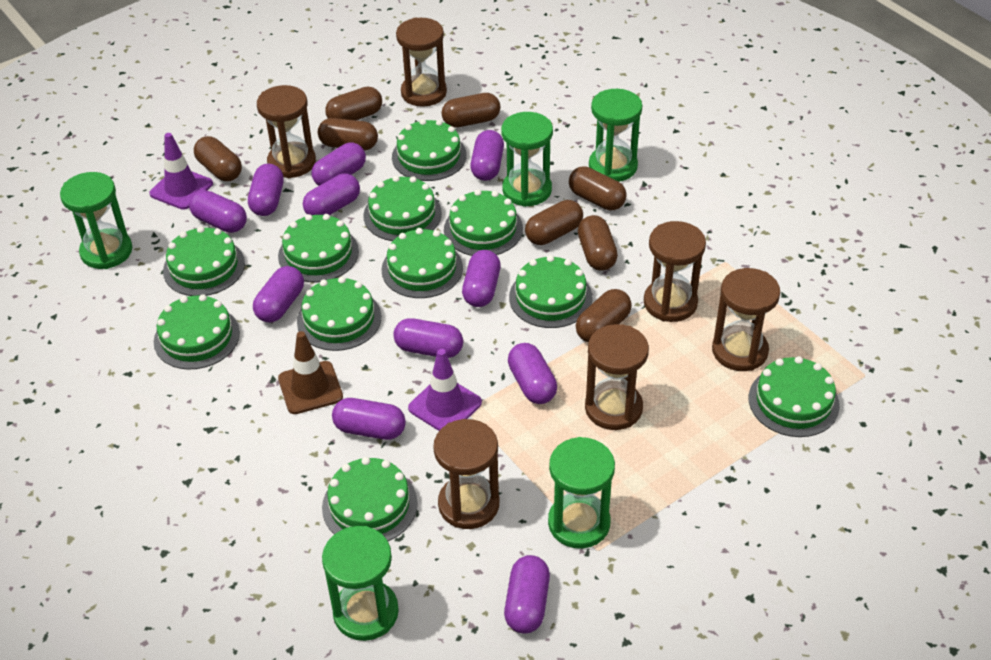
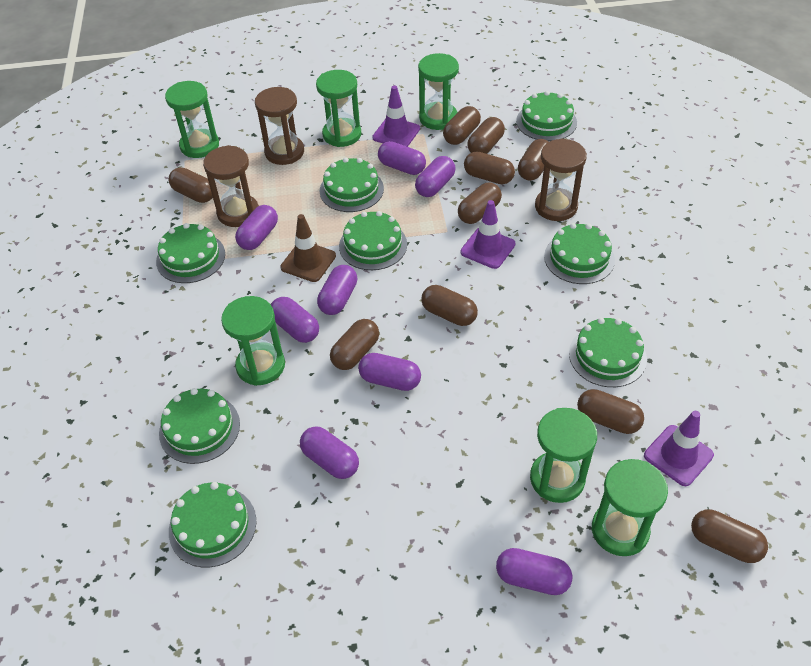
brown capsule: [194,136,242,181] [318,118,378,151] [325,86,382,120] [442,93,500,128] [525,200,583,245] [569,166,627,210] [576,289,632,342] [578,215,618,271] = 8 -> [169,167,213,203] [330,319,379,370] [421,285,478,326] [443,106,481,145] [458,183,502,224] [464,152,515,184] [467,117,505,154] [518,139,548,181] [577,389,644,434] [691,509,768,563] = 10
brown hourglass: [257,85,316,178] [396,18,447,107] [433,419,499,529] [585,324,649,430] [644,221,706,322] [712,268,780,371] = 6 -> [203,145,259,227] [255,87,304,165] [535,138,587,221] = 3
green cake: [154,294,240,370] [163,226,245,296] [278,214,359,282] [297,277,381,351] [322,457,418,541] [363,176,442,241] [381,228,463,298] [392,119,467,181] [444,189,523,256] [509,255,592,328] [749,356,840,437] = 11 -> [156,223,225,283] [159,388,240,464] [169,482,256,567] [319,157,384,212] [339,211,407,270] [516,91,577,141] [544,223,615,284] [569,318,647,387] = 8
green hourglass: [60,172,132,269] [322,526,399,641] [501,112,553,207] [548,437,615,549] [589,89,642,182] = 5 -> [165,81,219,158] [221,296,285,386] [316,70,361,147] [418,53,459,130] [530,408,597,503] [592,459,668,556] = 6
purple capsule: [189,190,247,233] [248,164,284,216] [253,266,304,322] [303,173,360,215] [312,143,366,186] [332,398,406,440] [393,318,463,358] [462,250,501,307] [470,130,504,181] [504,555,550,634] [508,343,557,404] = 11 -> [235,205,278,250] [271,297,319,343] [300,426,359,479] [317,265,357,315] [358,353,421,391] [378,141,426,175] [415,156,455,197] [496,548,572,595] = 8
purple traffic cone: [149,133,213,210] [408,349,482,431] = 2 -> [372,86,420,147] [460,200,516,269] [644,411,714,486] = 3

